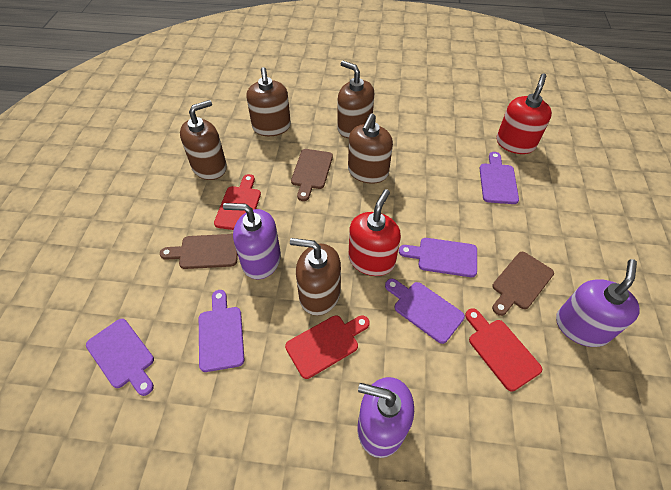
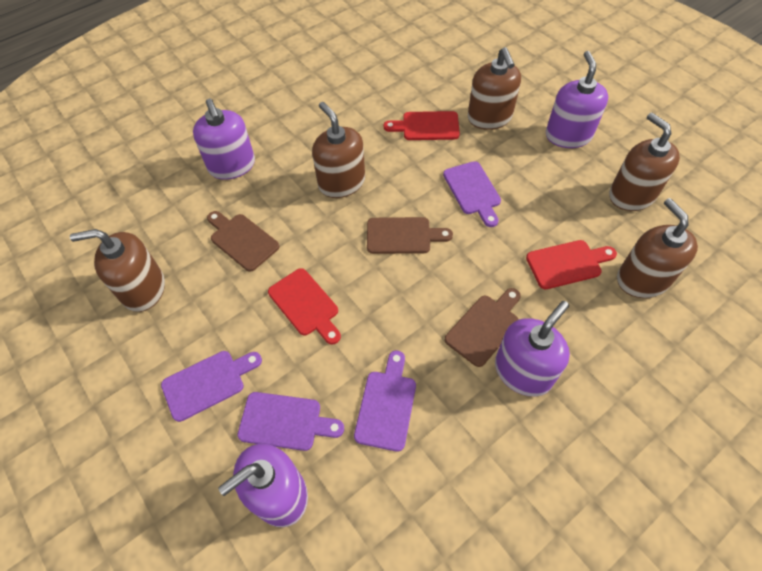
purple cutting board: [86,319,154,396] [199,290,244,372] [385,279,465,344] [399,238,477,277] [479,152,519,204] = 5 -> [161,351,262,422] [237,392,344,451] [354,351,416,452] [443,161,501,227] = 4
purple soap dispenser: [223,203,281,279] [358,377,414,458] [556,259,640,347] = 3 -> [193,99,255,180] [218,444,308,527] [495,301,570,396] [546,51,608,148] = 4
red soap dispenser: [349,189,401,276] [496,73,552,154] = 2 -> none = 0

